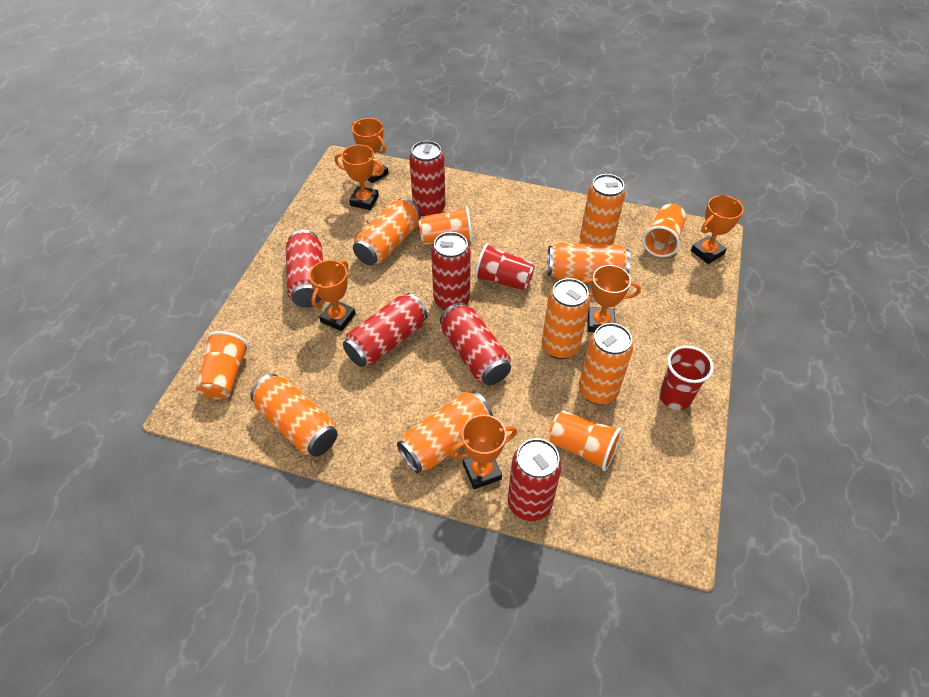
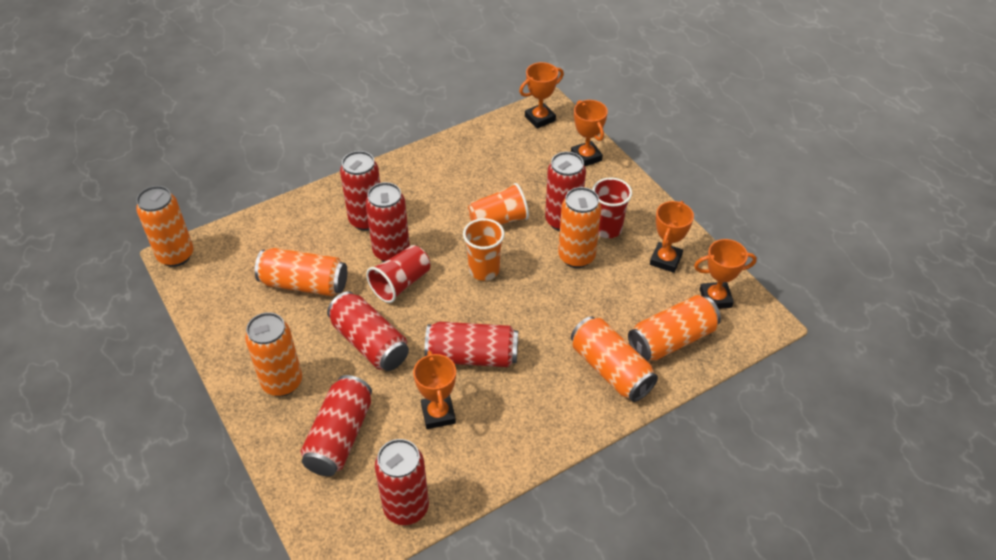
orange can: [250,374,338,457] [353,198,421,265] [397,391,493,473] [542,278,590,359] [547,243,631,280] [579,323,633,405] [580,174,625,245] = 7 -> [136,186,194,267] [245,312,302,397] [255,248,347,296] [558,187,601,268] [571,316,658,402] [628,295,721,361] = 6
orange cup: [196,331,249,399] [419,206,473,245] [548,411,622,471] [643,204,686,257] = 4 -> [463,218,505,281] [468,183,529,225] = 2
orange trophy: [309,260,356,331] [334,145,384,210] [352,118,388,183] [449,415,517,489] [582,265,641,332] [691,195,744,264] = 6 -> [413,351,456,429] [519,62,564,129] [571,100,608,166] [650,201,694,273] [694,239,757,309] = 5
red can: [286,230,323,308] [343,293,428,367] [409,141,446,216] [431,232,471,310] [440,303,511,385] [508,438,562,521] = 6 -> [301,375,372,476] [327,291,409,371] [340,151,380,231] [365,182,410,262] [375,439,429,525] [425,322,518,367] [545,152,586,231] = 7

